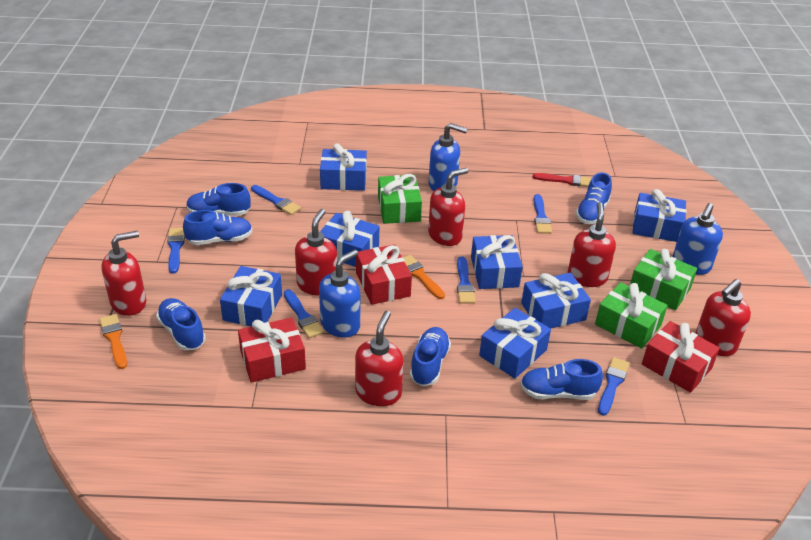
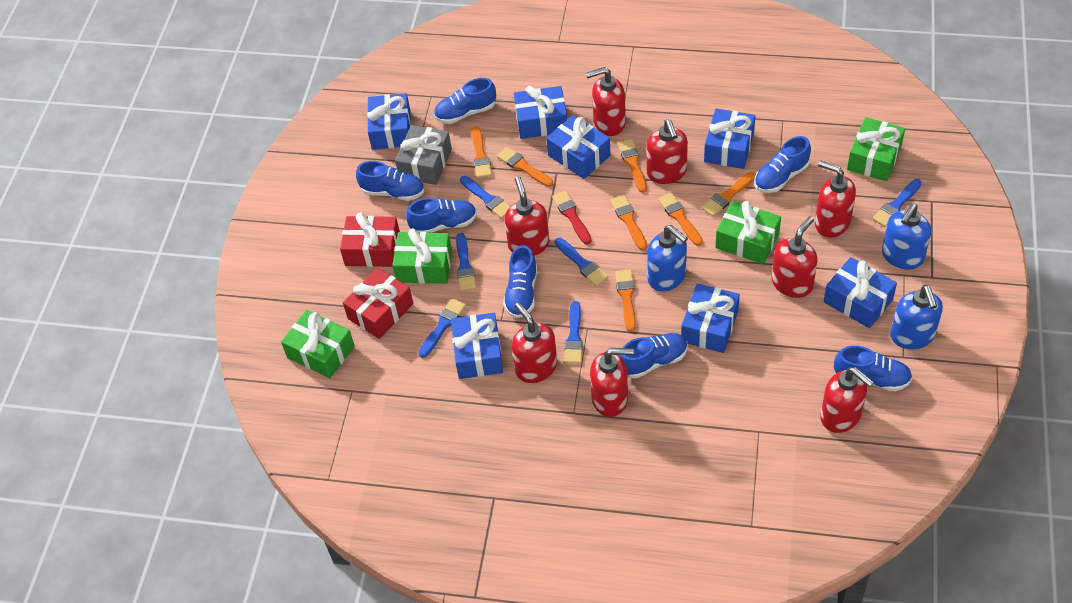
blue shoe: [156,298,206,350] [183,210,253,245] [186,183,251,216] [410,327,451,386] [520,359,603,400] [576,172,612,224] = 6 -> [356,161,424,201] [406,198,477,233] [434,78,496,124] [503,245,537,318] [619,333,688,379] [754,136,811,193] [834,346,912,391] = 7
green gift: [378,174,422,224] [595,282,668,349] [630,249,697,310] = 3 -> [281,310,355,378] [392,229,452,284] [715,201,781,264] [847,117,905,181] = 4
grey gift: none = 0 -> [395,125,452,185] = 1
orange brush: [99,314,127,369] [403,255,445,299] = 2 -> [472,126,492,178] [497,147,553,187] [610,195,647,250] [615,269,636,332] [618,139,647,193] [658,193,703,246] [702,172,756,216] = 7
red gift: [238,318,306,383] [356,244,412,305] [642,321,720,393] = 3 -> [340,212,400,267] [343,268,413,339] = 2
red soap dispenser: [102,231,146,316] [295,209,337,296] [355,311,404,406] [428,168,468,246] [568,202,616,287] [696,279,751,356] = 6 -> [504,176,549,256] [512,302,557,383] [586,67,626,136] [590,348,634,417] [646,119,688,184] [772,216,817,298] [815,160,856,238] [820,367,874,433] = 8

